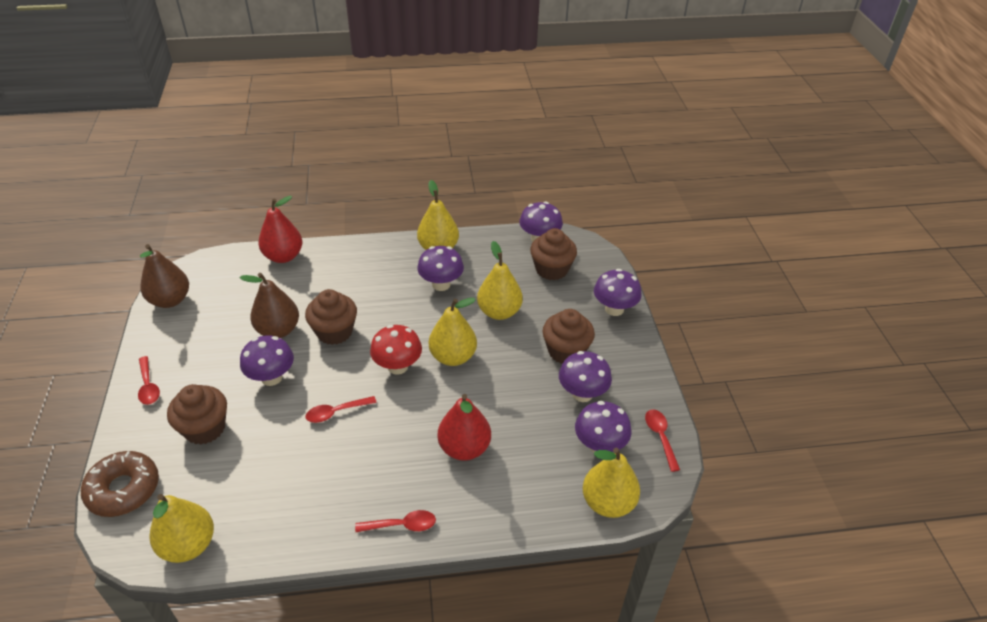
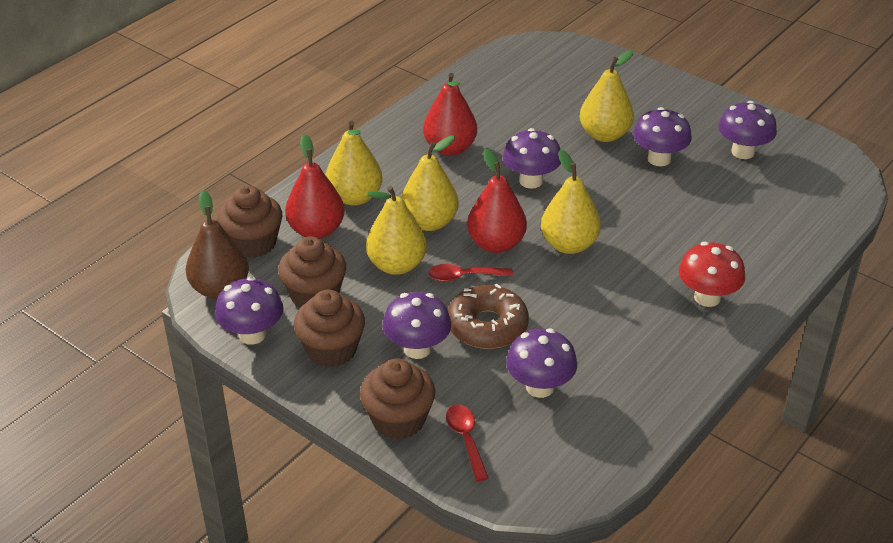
brown pear: [140,244,189,308] [239,273,299,338] = 2 -> [186,190,249,299] = 1
red pear: [258,196,302,263] [438,394,491,461] = 2 -> [285,134,344,239] [423,73,477,156] [467,148,527,253] = 3
red spoon: [138,356,160,405] [306,396,377,423] [355,510,436,532] [645,409,680,472] = 4 -> [428,264,513,282] [446,405,488,481] = 2

